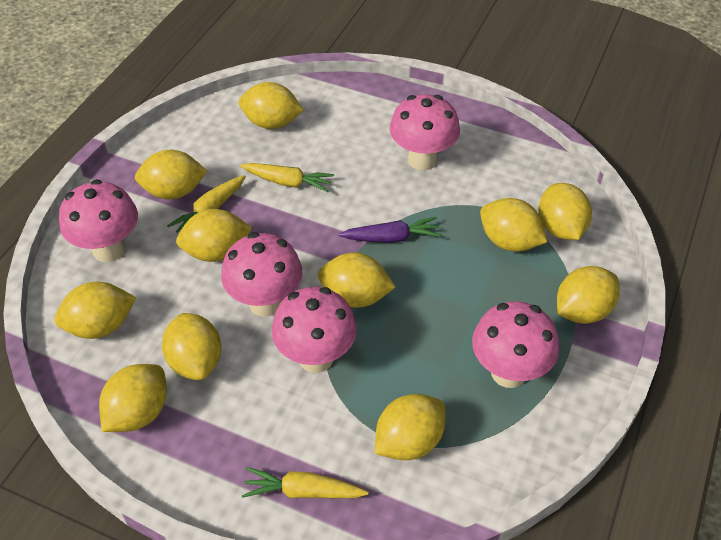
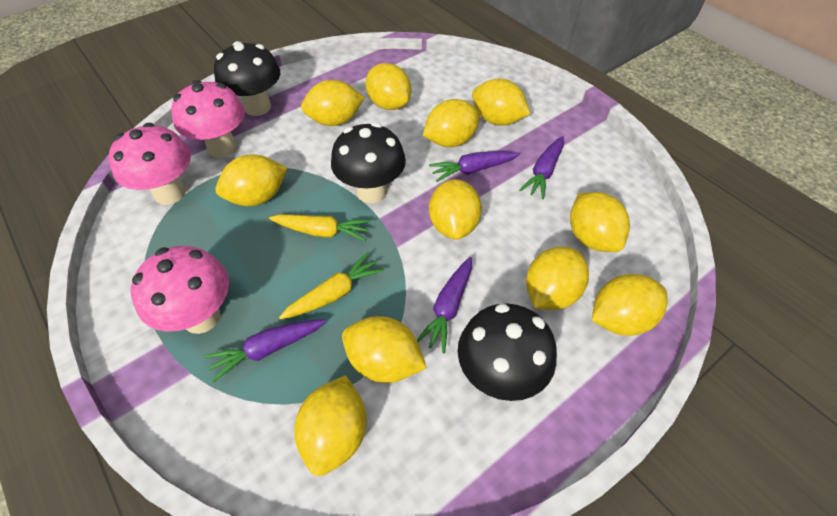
black mushroom: none = 0 -> [214,41,281,116] [331,122,406,203] [458,303,557,401] = 3
pink mushroom: [59,180,138,262] [221,232,302,317] [272,287,357,373] [389,94,460,171] [472,301,559,388] = 5 -> [108,123,191,205] [131,246,229,334] [171,80,245,158] = 3
purple carrot: [339,217,441,243] = 1 -> [204,320,326,383] [417,257,472,353] [429,151,520,182] [519,136,564,199] = 4
yellow carrot: [167,175,246,233] [240,163,334,193] [242,467,368,498] = 3 -> [269,214,371,241] [279,252,384,319] = 2

